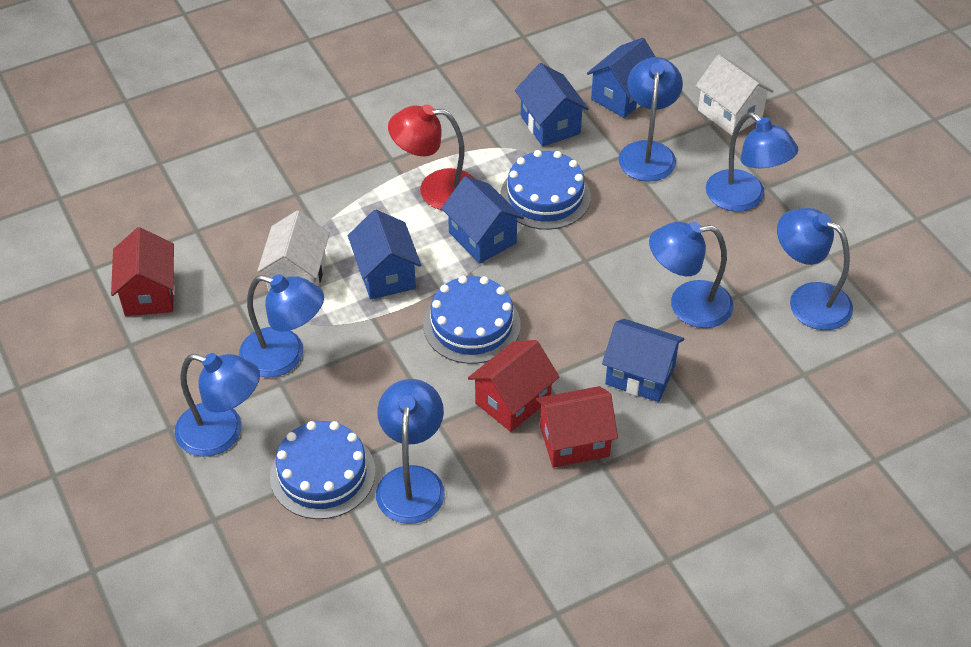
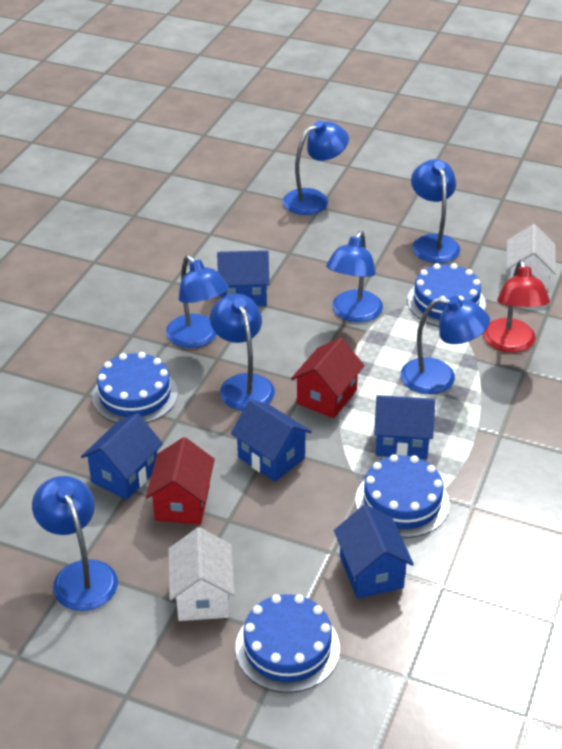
blue cake: [270,421,375,519] [423,276,521,364] [500,150,591,230] = 3 -> [92,352,178,423] [235,594,340,693] [356,454,449,538] [407,263,486,326] = 4
red house: [111,227,175,316] [468,340,559,432] [536,386,618,468] = 3 -> [146,437,215,525] [291,337,365,418] = 2

